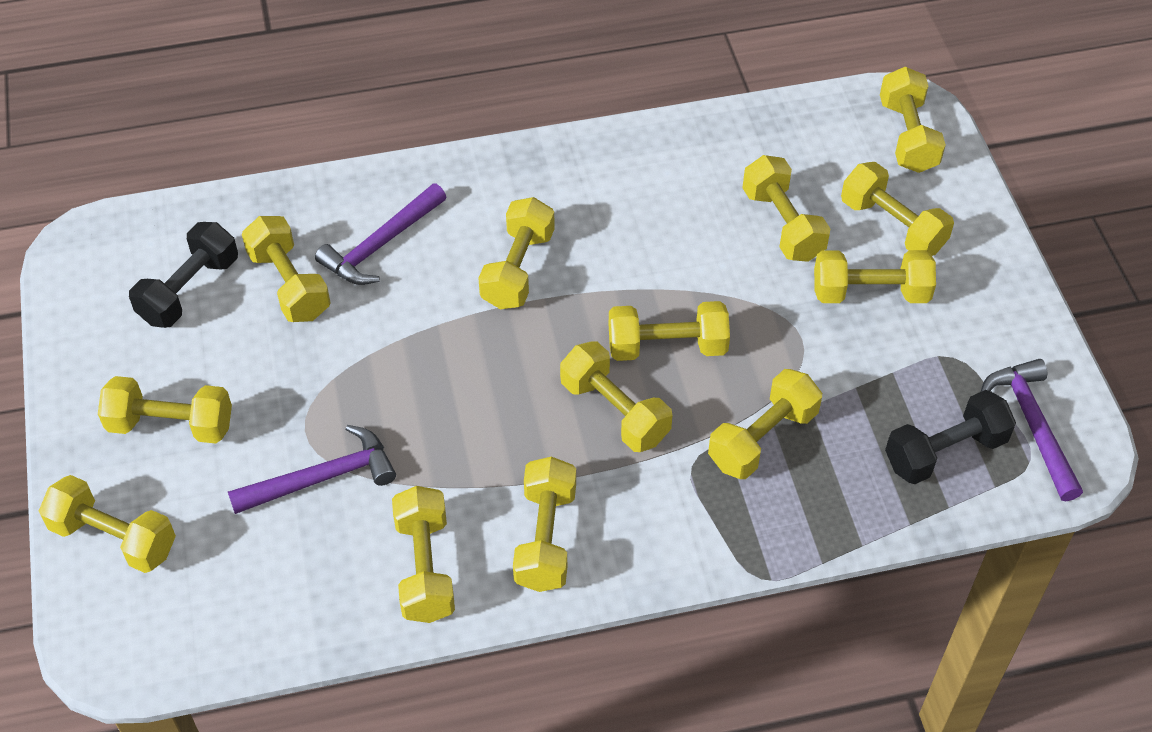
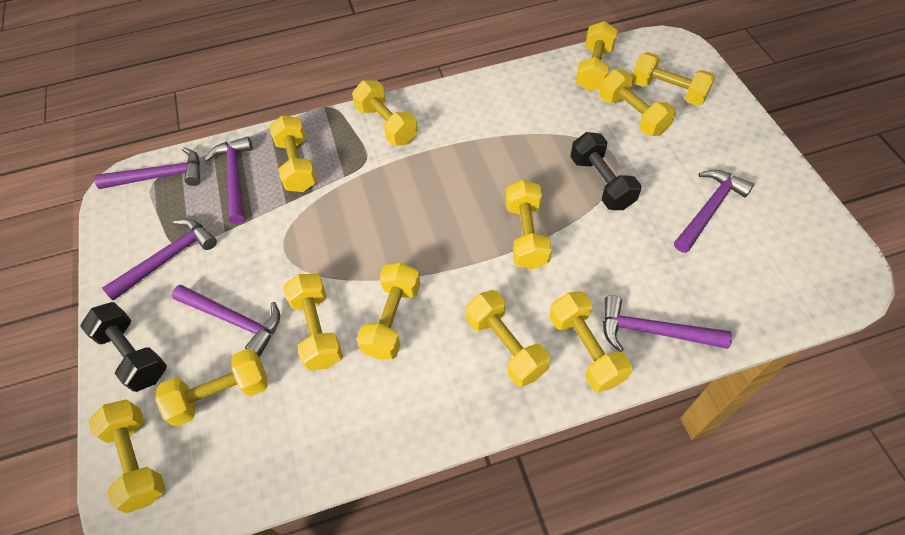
purple hammer: [228,425,396,514] [315,184,446,285] [981,359,1083,501] = 3 -> [94,147,200,189] [102,218,217,301] [172,285,280,357] [204,136,253,224] [603,295,732,352] [674,170,754,253] = 6
yellow dumbbell: [39,475,176,573] [98,376,232,444] [242,216,331,322] [392,486,455,623] [478,197,555,309] [513,456,576,592] [560,341,672,452] [609,301,730,361] [708,369,822,479] [742,155,830,262] [814,250,936,303] [841,162,954,256] [880,67,946,173] = 13 -> [88,399,166,513] [155,349,268,426] [269,115,317,192] [283,274,343,371] [352,80,418,146] [357,262,421,359] [466,290,551,387] [506,180,552,269] [550,291,632,392] [576,21,618,91] [599,70,676,136] [632,52,715,106] = 12

